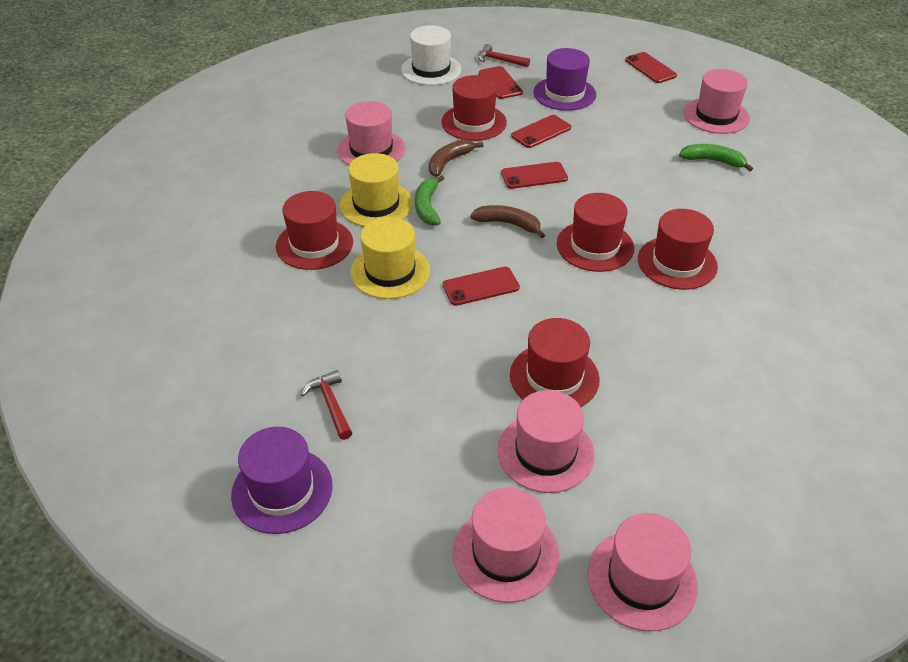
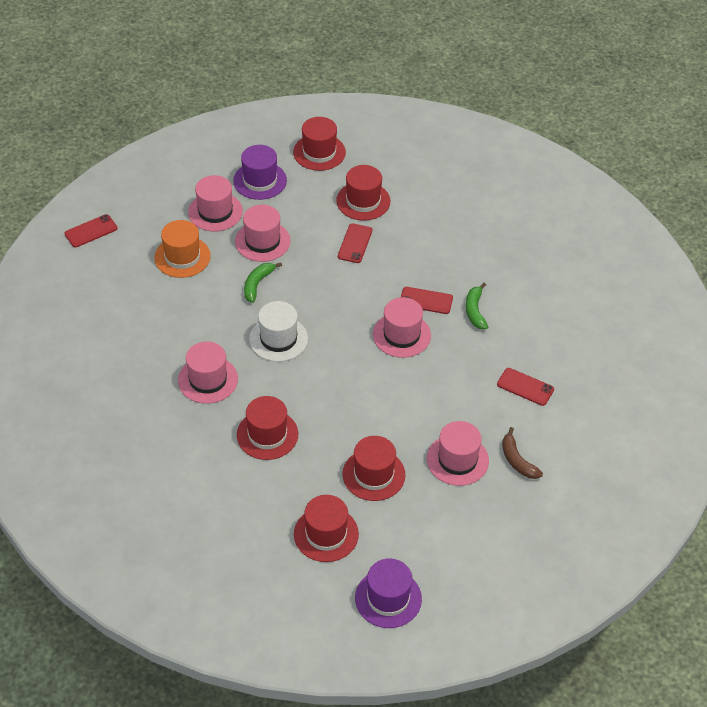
brown banana: [429,139,483,177] [470,205,545,238] = 2 -> [502,427,543,479] = 1
orange hat: none = 0 -> [154,220,211,278] = 1
red hammer: [301,370,352,440] [478,44,530,67] = 2 -> none = 0
red phone: [443,267,520,306] [479,66,523,99] [501,162,568,189] [511,115,571,148] [625,52,677,83] = 5 -> [64,214,118,247] [338,223,372,263] [401,287,453,314] [497,368,554,406] = 4
yellow hat: [340,153,413,227] [350,217,430,299] = 2 -> none = 0

